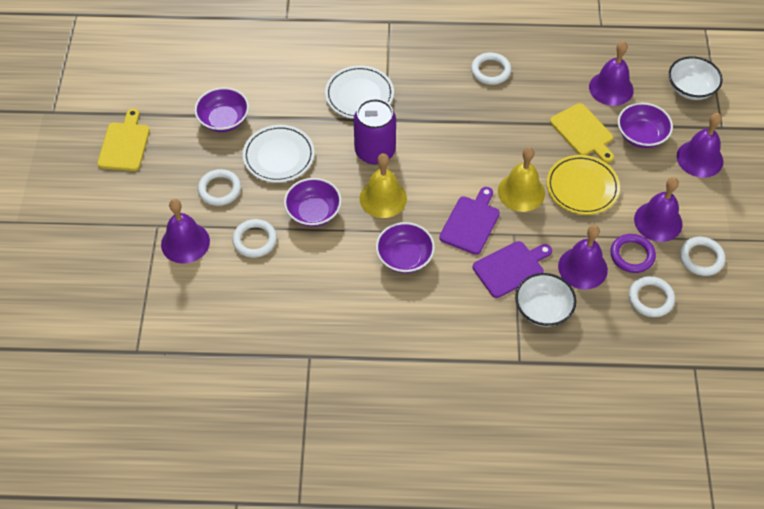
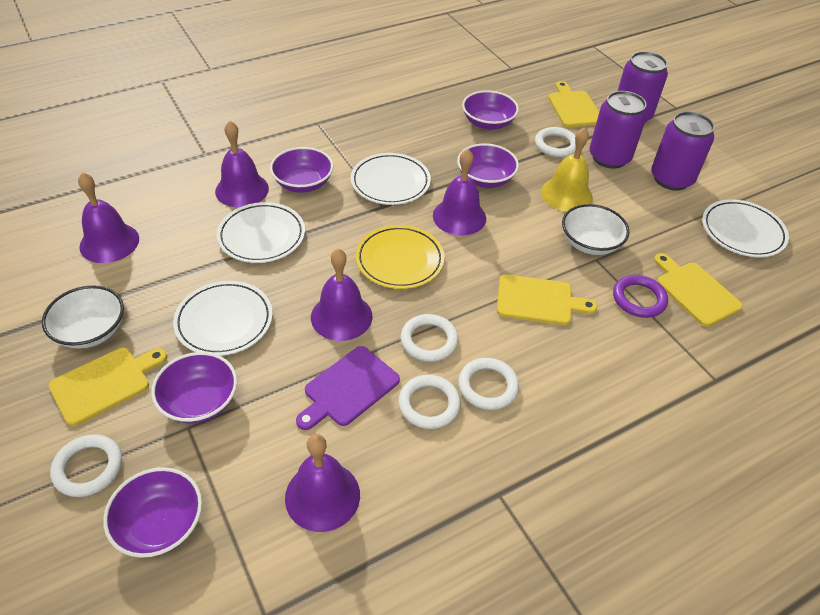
purple bowl: [194,87,249,132] [284,178,342,227] [376,222,435,273] [618,103,673,148] = 4 -> [103,467,202,558] [151,352,237,424] [270,147,333,193] [457,143,519,188] [462,90,519,130] = 5
purple can: [354,99,396,165] = 1 -> [589,91,647,169] [618,51,668,123] [651,111,715,191] = 3
purple cutting board: [439,187,500,255] [473,241,552,298] = 2 -> [296,346,400,430] = 1
white plate: [243,125,314,183] [325,66,394,119] = 2 -> [173,281,273,356] [217,202,305,263] [351,153,431,205] [702,199,789,257] = 4
yellow bell: [360,153,407,218] [498,147,545,212] = 2 -> [541,127,593,212] = 1
yellow cutting board: [97,108,150,171] [550,103,614,163] = 2 -> [49,347,167,426] [497,274,598,325] [548,81,599,127] [654,253,743,327] = 4

